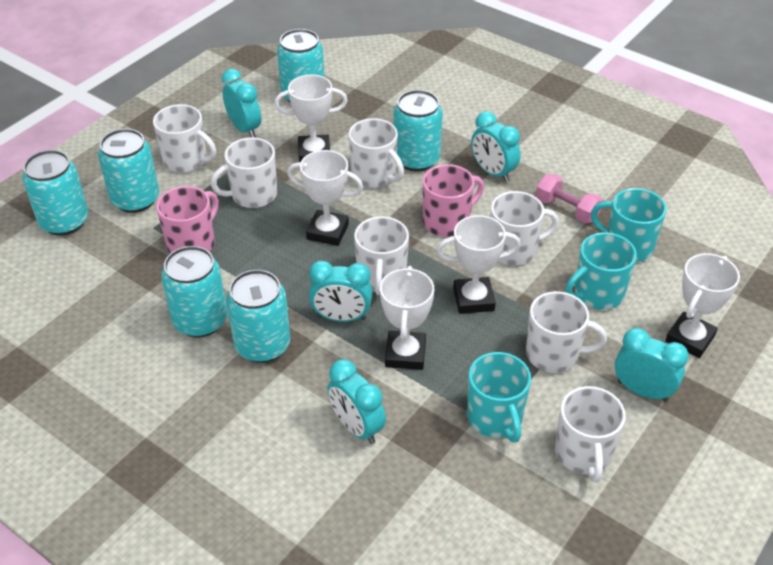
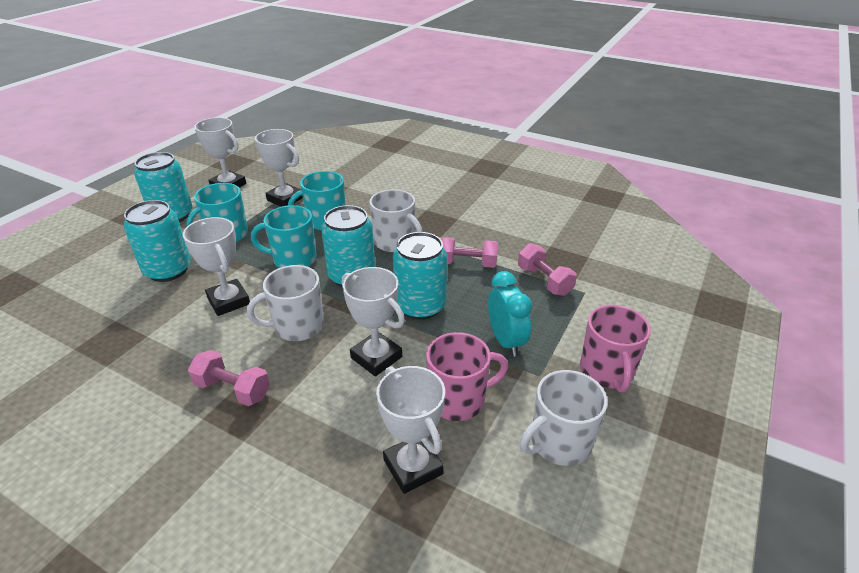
pink dumbbell: [536,174,603,224] = 1 -> [188,350,270,406] [441,237,498,268] [518,243,577,296] = 3
turquoise can: [22,150,88,236] [98,129,159,213] [161,246,227,338] [226,270,291,363] [277,29,324,103] [393,90,443,172] = 6 -> [124,200,191,282] [134,152,193,222] [321,205,375,287] [393,232,447,320] = 4
turquoise clock: [222,69,261,138] [309,260,372,322] [327,359,386,444] [471,111,520,182] [615,328,689,402] = 5 -> [488,271,532,357] = 1
white mug: [153,104,216,173] [211,137,277,208] [349,118,404,188] [354,216,409,295] [490,191,559,265] [526,291,607,373] [555,386,626,483] = 7 -> [247,265,324,341] [370,189,422,252] [520,370,608,466] = 3

